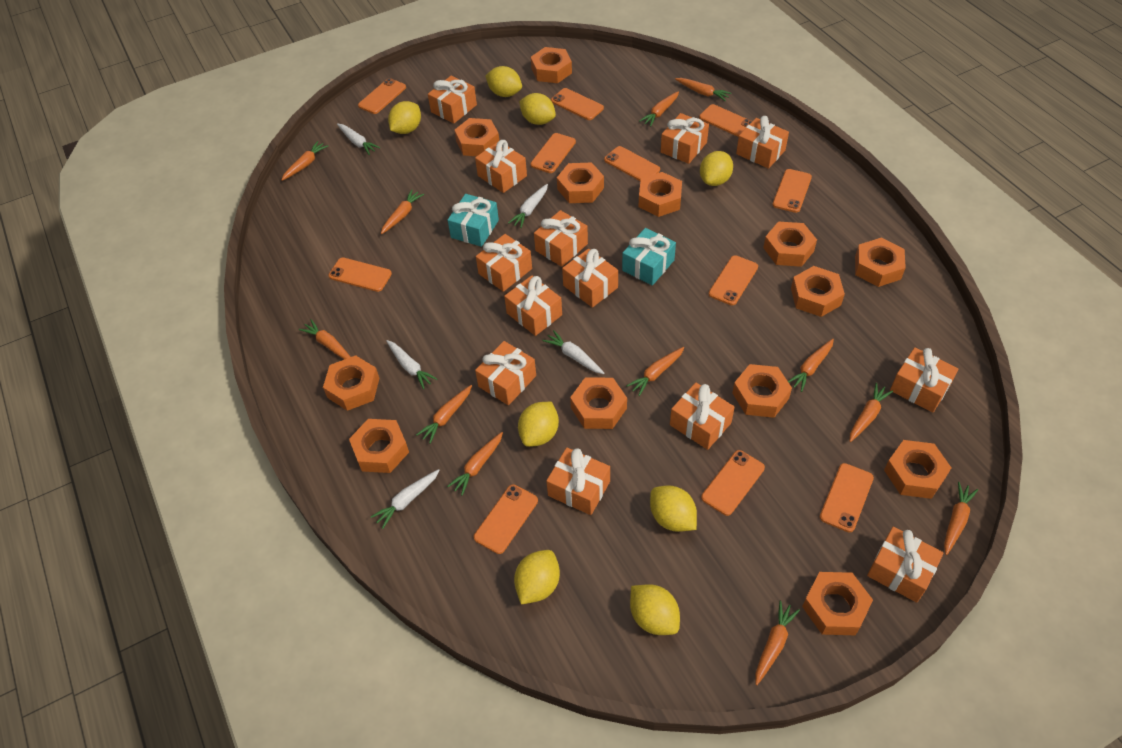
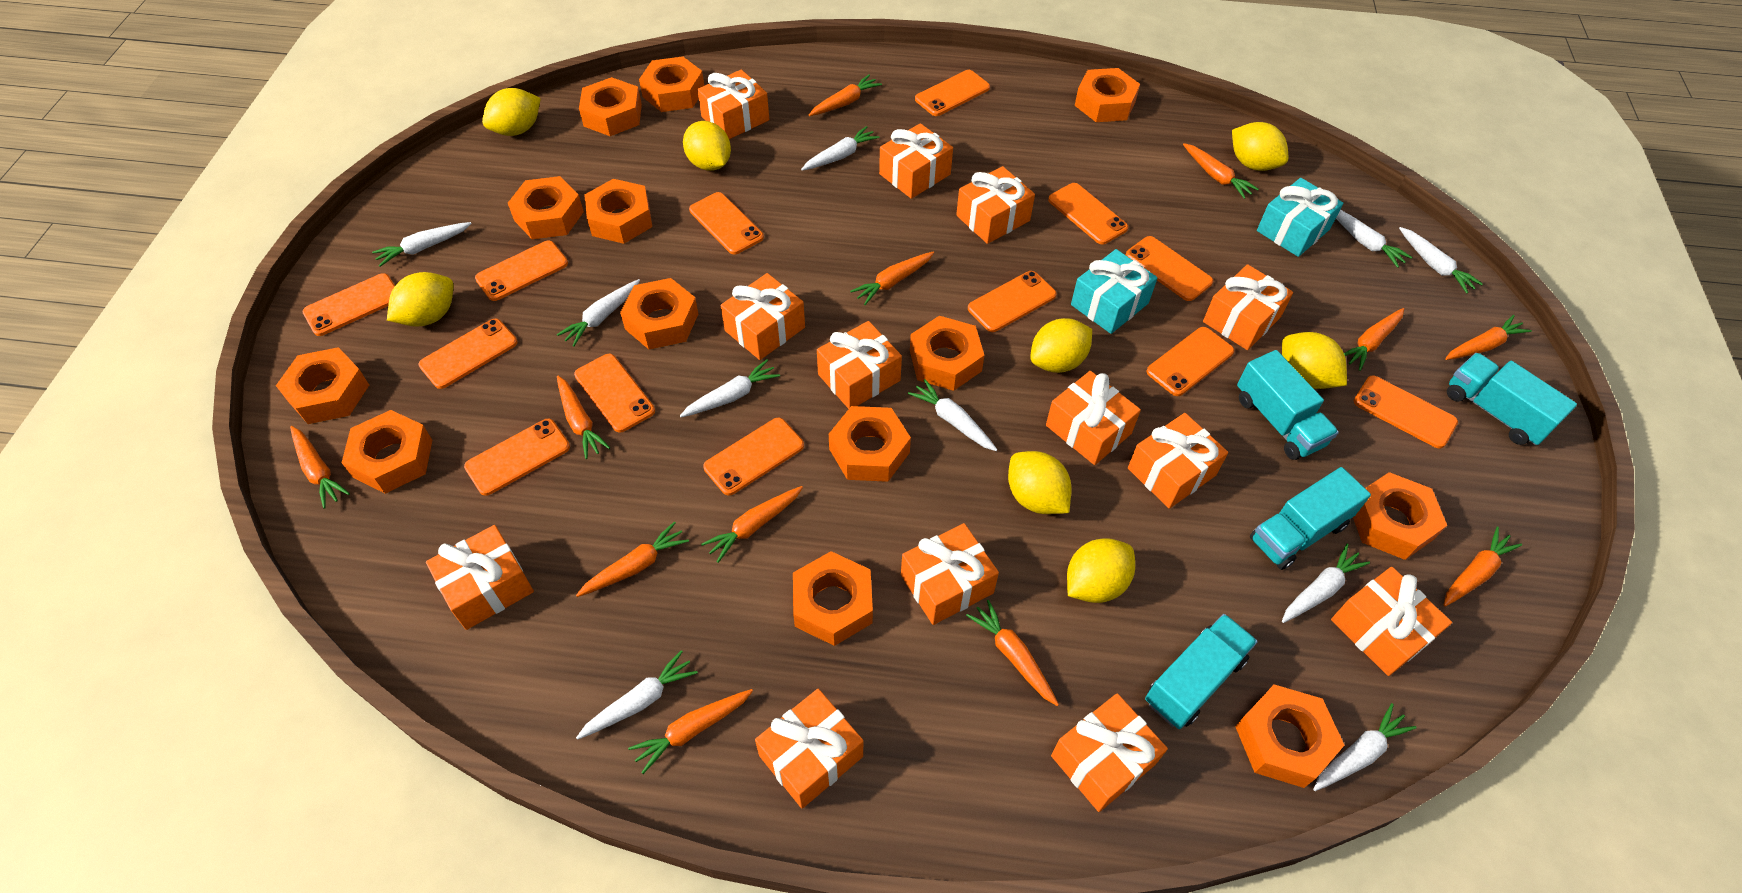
orange phone: [329,258,392,292] [358,78,406,114] [474,484,538,554] [530,133,576,173] [551,88,604,120] [604,146,660,181] [699,104,752,137] [701,450,765,516] [709,255,758,305] [773,169,812,213] [820,463,874,532] = 11 -> [302,273,395,336] [419,319,517,389] [464,419,570,496] [475,240,568,301] [574,354,655,432] [689,192,764,255] [703,418,804,496] [915,70,990,116] [968,271,1057,332] [1048,183,1128,245] [1126,236,1213,301] [1147,327,1234,396] [1354,376,1458,448] = 13
turquoise truck: none = 0 -> [1145,614,1258,729] [1237,350,1339,460] [1250,467,1371,570] [1447,353,1577,445] = 4
white carrot: [337,123,380,155] [371,469,440,529] [386,340,437,389] [508,184,548,228] [542,330,604,374] = 5 -> [372,222,472,267] [557,279,640,347] [576,650,698,740] [680,360,780,417] [801,126,880,171] [908,379,997,451] [1282,544,1370,623] [1313,703,1417,791] [1336,210,1412,268] [1399,227,1483,294] = 10

